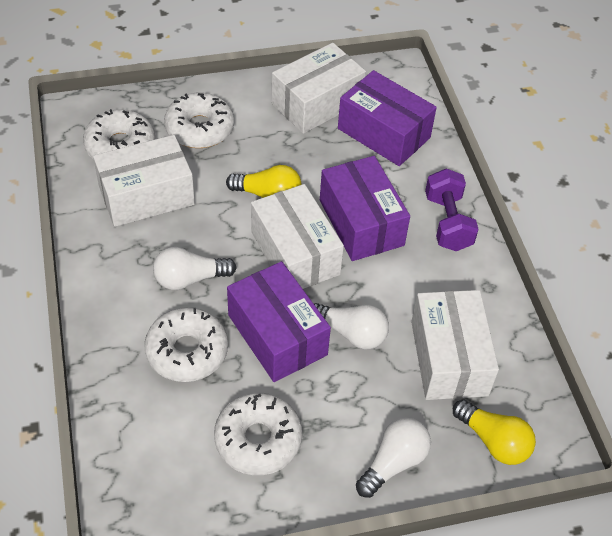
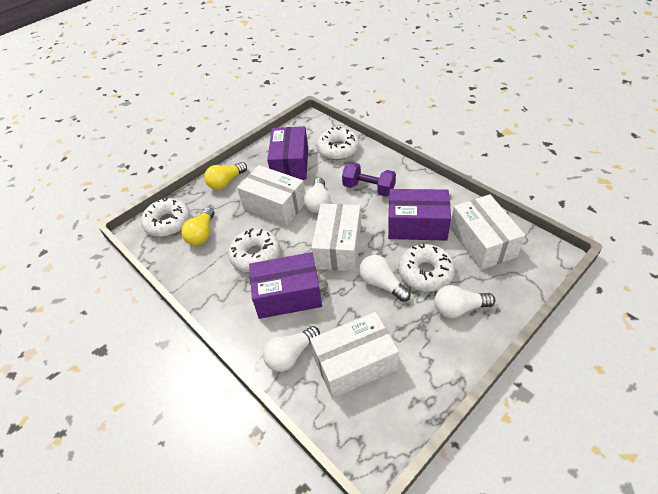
white light bulb: [153,247,237,290] [314,303,389,349] [356,418,431,498] = 3 -> [263,326,320,372] [304,178,330,213] [359,255,411,302] [435,285,495,318] = 4

